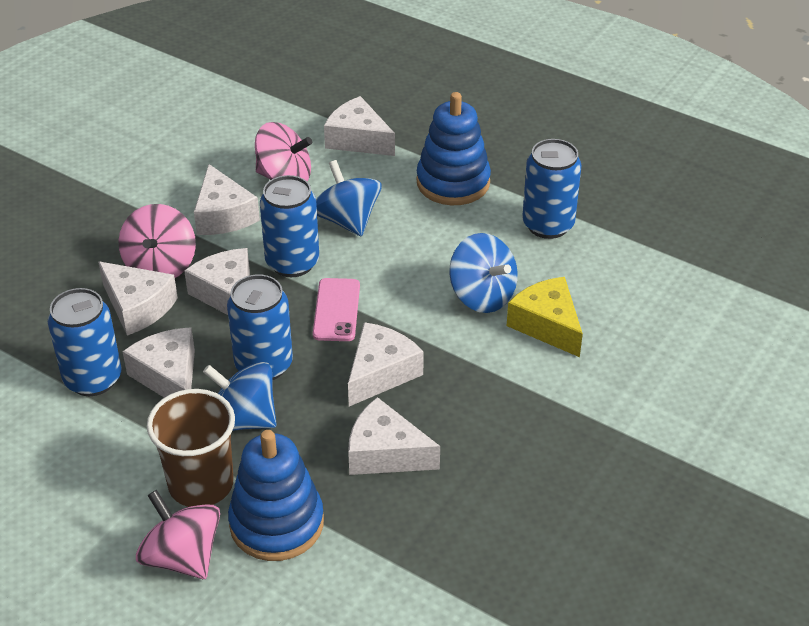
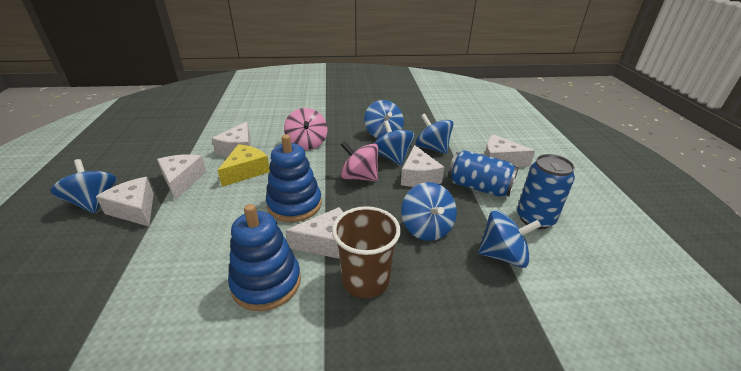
blue can: [48,288,121,396] [227,274,293,380] [260,175,319,277] [522,139,581,239] = 4 -> [448,150,519,197] [517,154,575,229] = 2
blue spinning top: [203,362,277,431] [316,160,382,237] [450,233,518,313] = 3 -> [50,159,117,213] [364,100,404,139] [374,120,415,166] [401,182,457,241] [415,113,453,154] [478,210,541,268] = 6
pink phone: [313,278,360,341] = 1 -> none = 0
pink spinning top: [119,204,196,278] [136,490,220,579] [255,122,312,182] = 3 -> [284,108,327,150] [340,141,378,181] = 2
white cheese: [98,261,178,335] [122,327,195,398] [184,248,250,315] [194,164,260,235] [324,96,395,156] [348,322,424,406] [348,397,440,475] = 7 -> [96,177,154,227] [157,154,206,200] [212,122,251,157] [285,207,344,259] [401,145,444,187] [485,134,535,167] = 6

